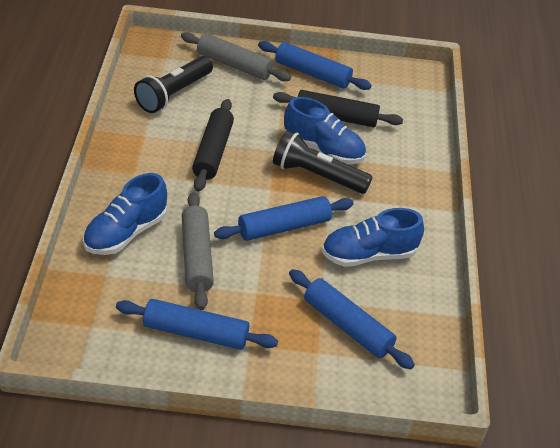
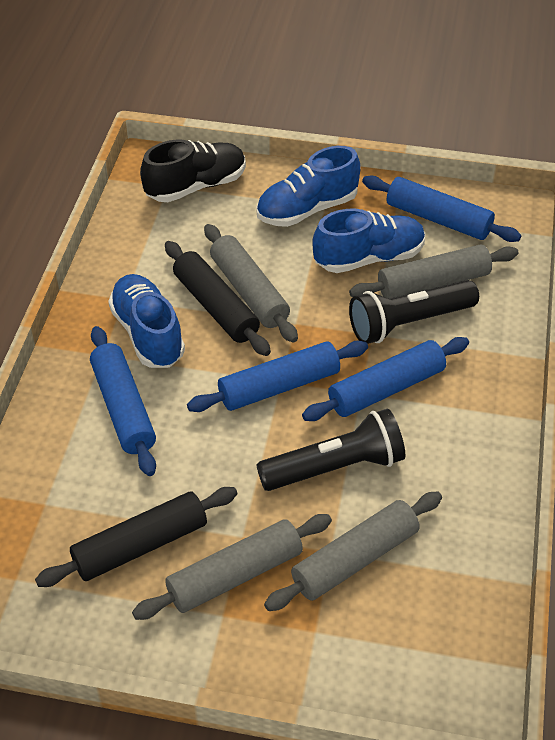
black shoe: none = 0 -> [140,139,246,202] = 1
grey rolling pin: [181,32,291,81] [182,192,214,310] = 2 -> [132,514,332,620] [204,224,298,343] [264,491,442,611] [349,244,518,299] = 4

